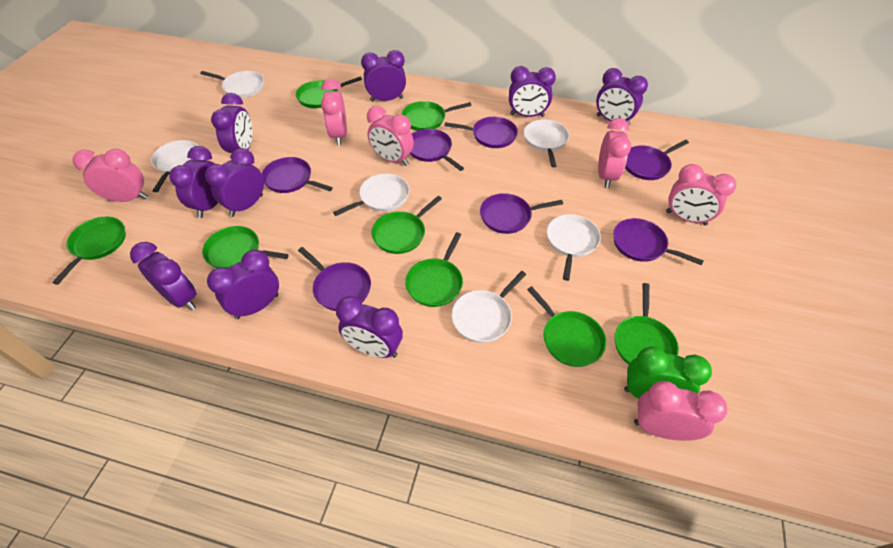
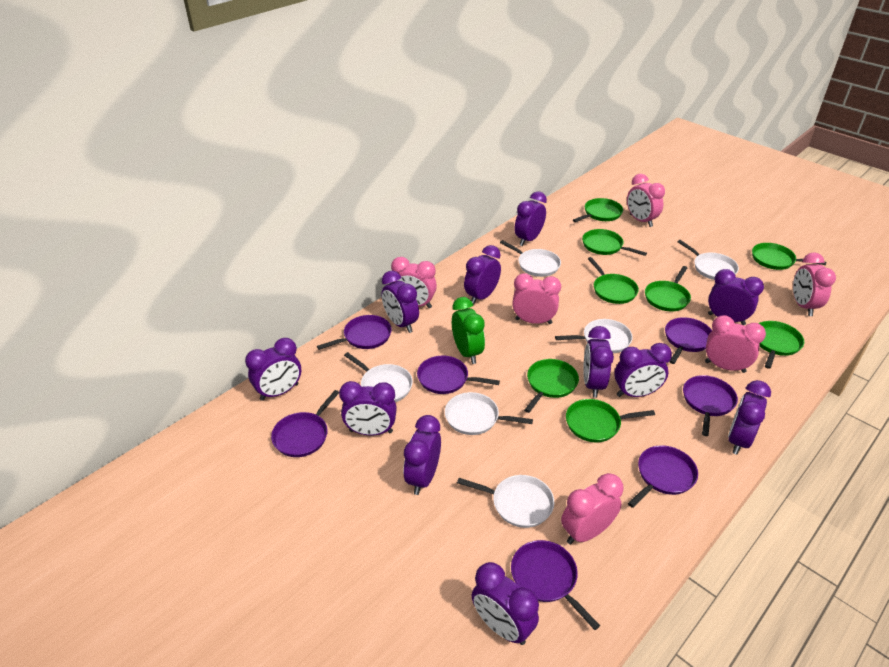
purple clock: [130,242,197,310] [169,146,218,218] [205,148,264,217] [207,250,279,319] [211,93,252,153] [336,296,403,358] [361,50,406,102] [509,66,556,117] [596,68,648,125] = 9 -> [245,338,301,401] [339,381,397,436] [382,271,419,333] [403,415,441,495] [464,245,501,305] [472,562,539,645] [514,191,547,246] [583,326,614,398] [614,343,672,397] [708,269,764,325] [728,380,771,455] = 11

